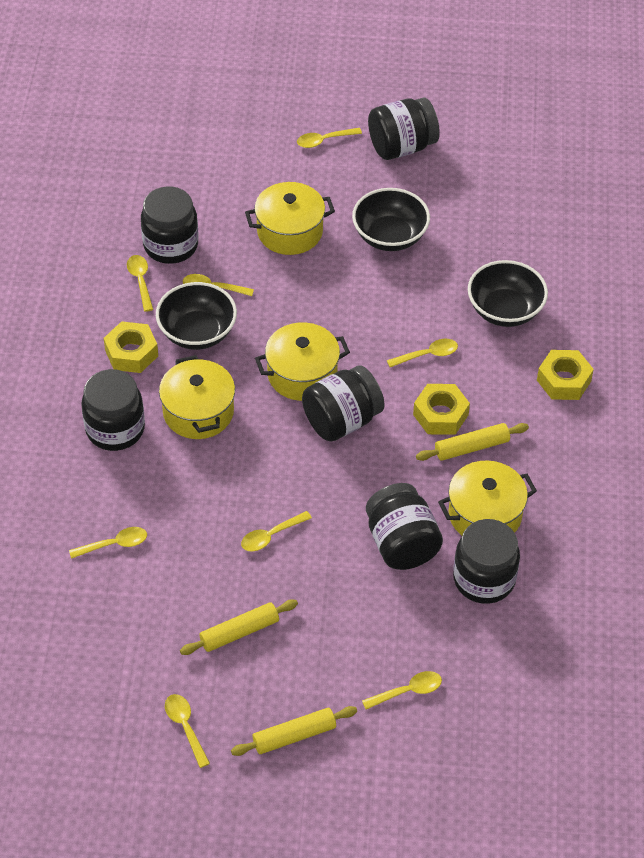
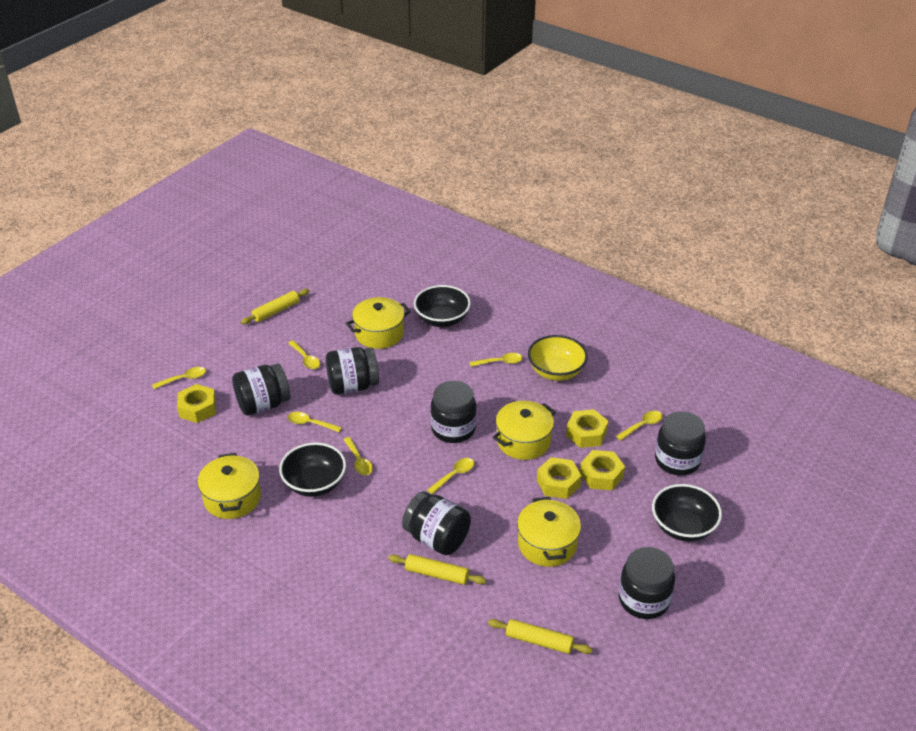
yellow bowl: none = 0 -> [528,335,588,381] = 1
yellow nut: [104,321,158,373] [413,384,470,435] [537,350,594,400] = 3 -> [177,384,216,423] [537,457,581,499] [566,409,608,448] [580,450,625,490] = 4
yellow spoon: [69,527,147,559] [127,255,153,312] [165,694,210,768] [183,274,254,296] [241,511,312,551] [297,128,362,148] [362,671,442,710] [387,339,458,367] = 8 -> [152,367,206,389] [288,340,320,369] [288,412,342,432] [343,437,373,475] [427,458,474,494] [470,353,523,367] [616,411,663,441] = 7

